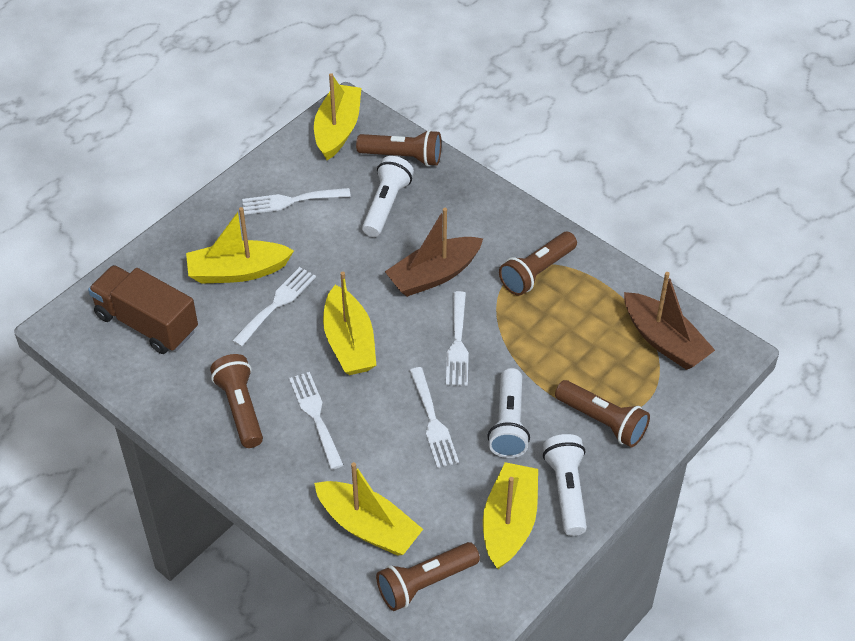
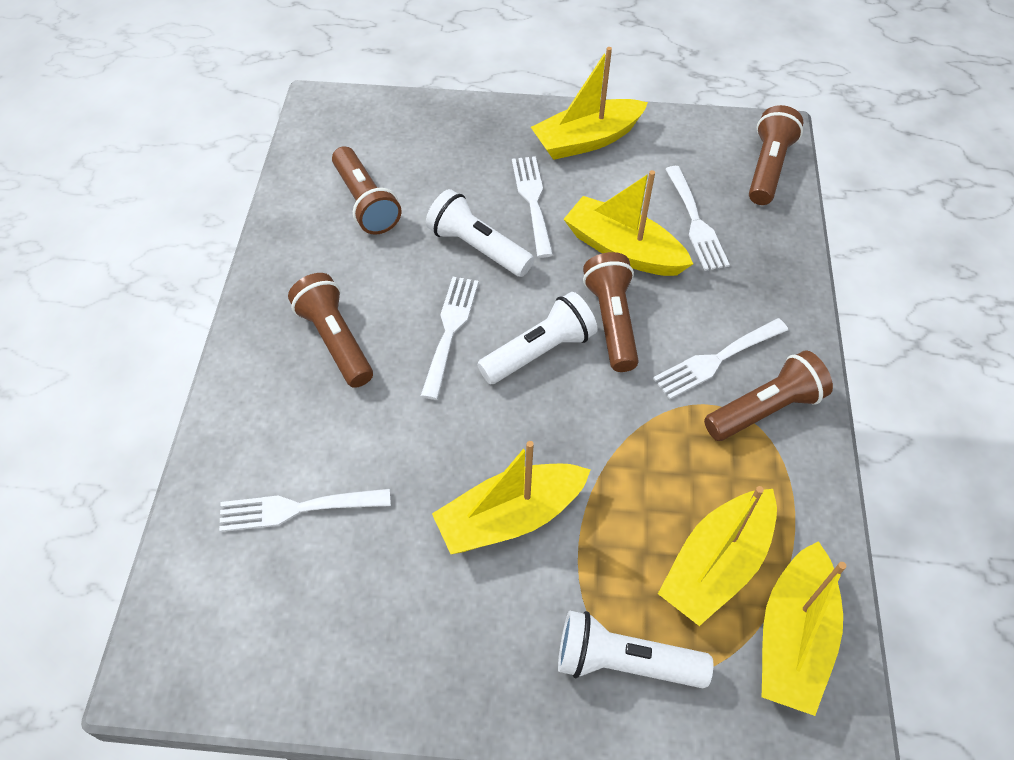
brown boat: [385,208,483,297] [624,272,715,370] = 2 -> none = 0
brown truck: [88,265,198,354] = 1 -> none = 0

